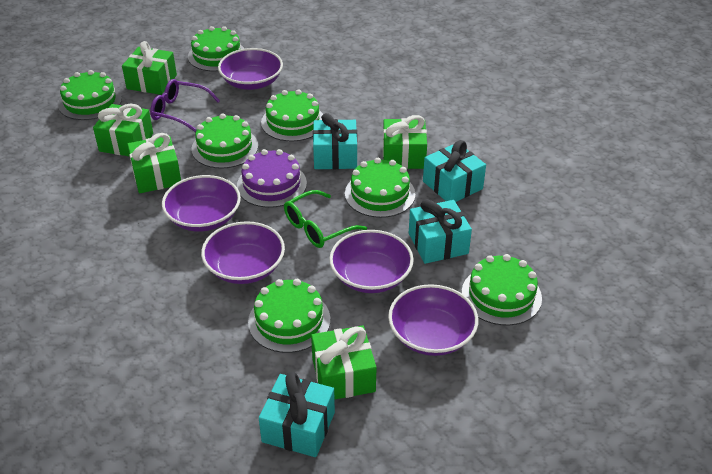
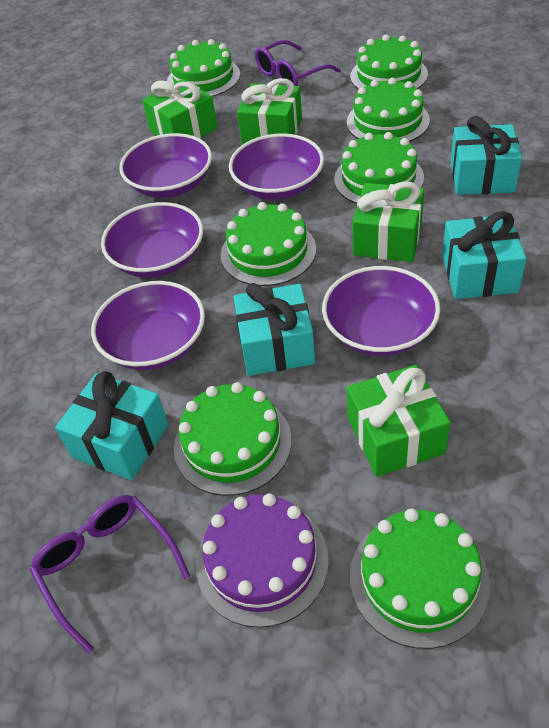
green gift: [93,104,153,156] [122,41,177,95] [127,133,181,193] [311,326,377,400] [383,115,427,169] = 5 -> [142,79,218,138] [237,78,302,144] [347,365,450,477] [353,181,424,262] = 4
green glasses: [284,190,367,248] = 1 -> none = 0
purple glasses: [150,79,220,132] = 1 -> [30,495,190,654] [255,40,341,86] = 2

